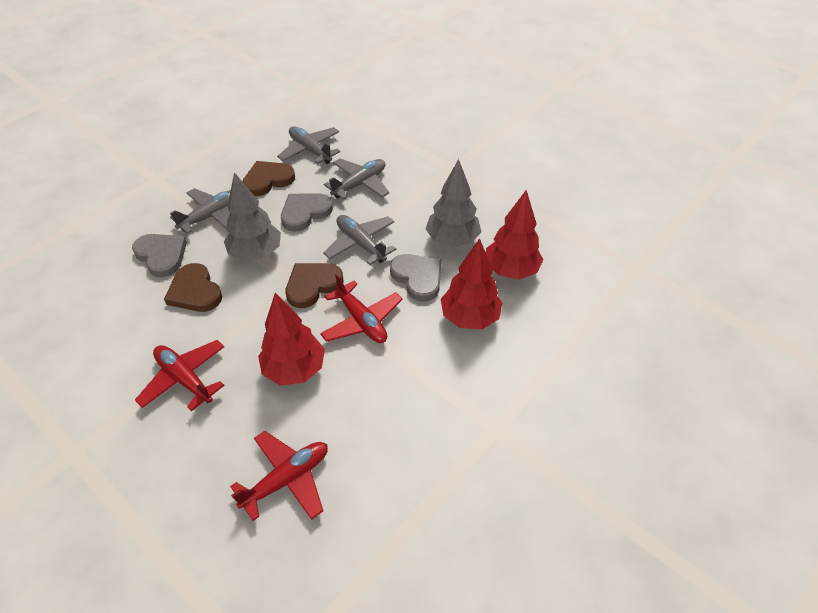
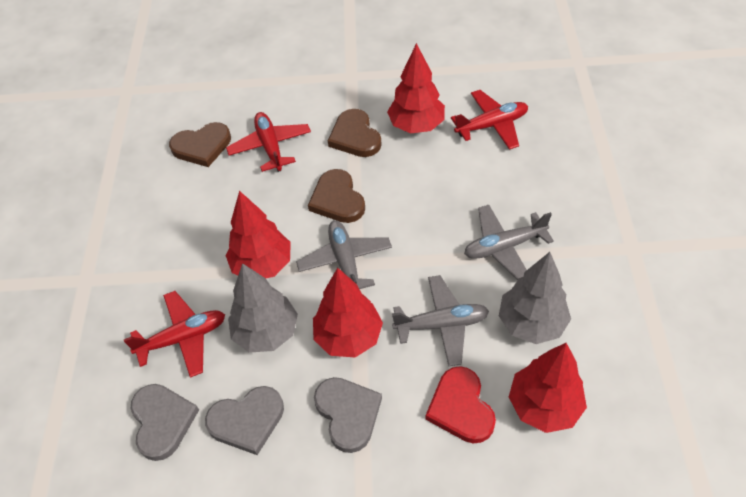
grey plane: [170,188,231,234] [277,126,340,164] [323,215,396,265] [324,159,389,200] = 4 -> [296,220,392,289] [392,275,489,366] [464,205,554,280] = 3
red heart: none = 0 -> [426,366,496,443] = 1
red tree: [258,293,325,385] [441,238,502,329] [486,190,544,279] = 3 -> [225,191,291,278] [313,268,383,357] [387,43,445,133] [509,343,587,433] = 4

